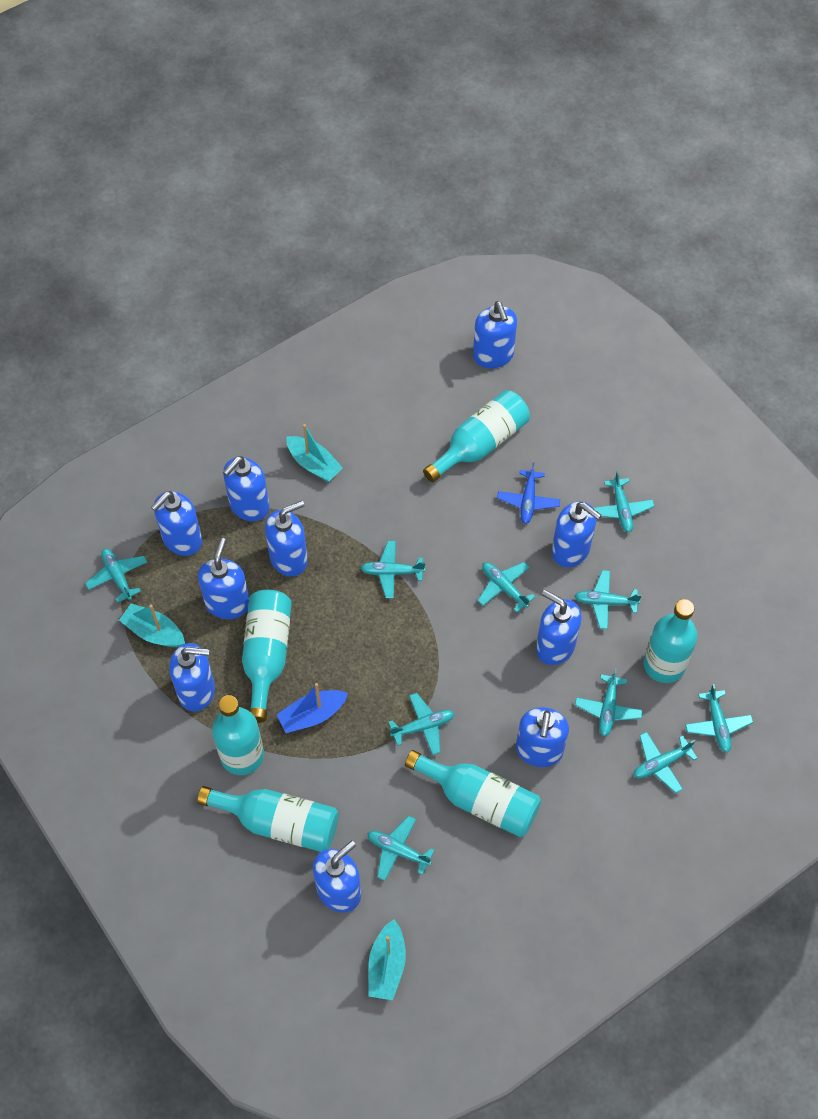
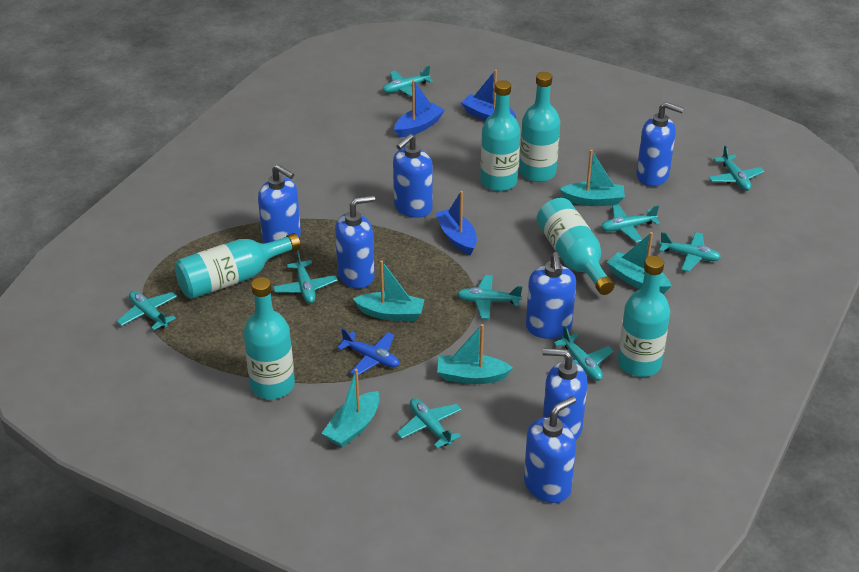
blue boat: [276,683,348,733] = 1 -> [394,80,445,137] [435,191,477,255] [461,69,516,121] = 3
blue soap dispenser: [151,491,202,556] [169,643,215,712] [198,538,249,619] [223,456,269,521] [265,501,308,577] [313,840,361,912] [473,301,517,368] [516,707,569,767] [536,590,582,665] [552,502,601,567] = 10 -> [258,164,301,243] [335,195,375,289] [393,134,433,218] [524,396,576,503] [526,252,576,339] [542,348,588,440] [637,102,684,186] = 7
turquoise boat: [119,603,185,647] [286,424,343,482] [368,919,406,1000] = 3 -> [322,369,380,448] [353,260,425,321] [437,324,513,384] [560,150,625,206] [607,232,671,294] = 5
turquoise plane: [85,548,147,603] [361,541,425,599] [367,816,435,881] [389,693,454,755] [477,562,536,612] [574,570,642,629] [575,669,643,736] [594,471,655,533] [633,732,698,793] [685,684,753,753] = 10 -> [117,291,177,330] [273,251,338,303] [383,66,433,97] [397,398,462,448] [457,275,522,319] [553,326,614,381] [601,204,660,242] [659,232,721,272] [709,145,764,191] = 9

